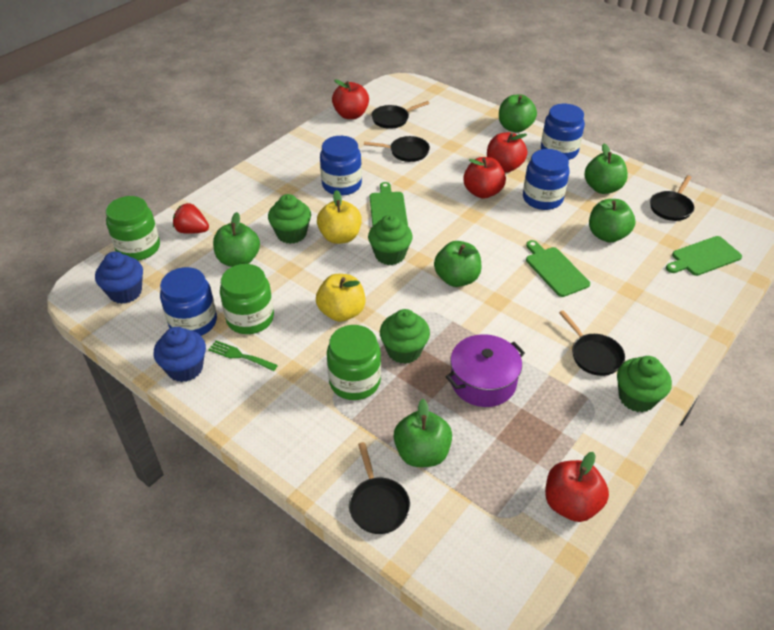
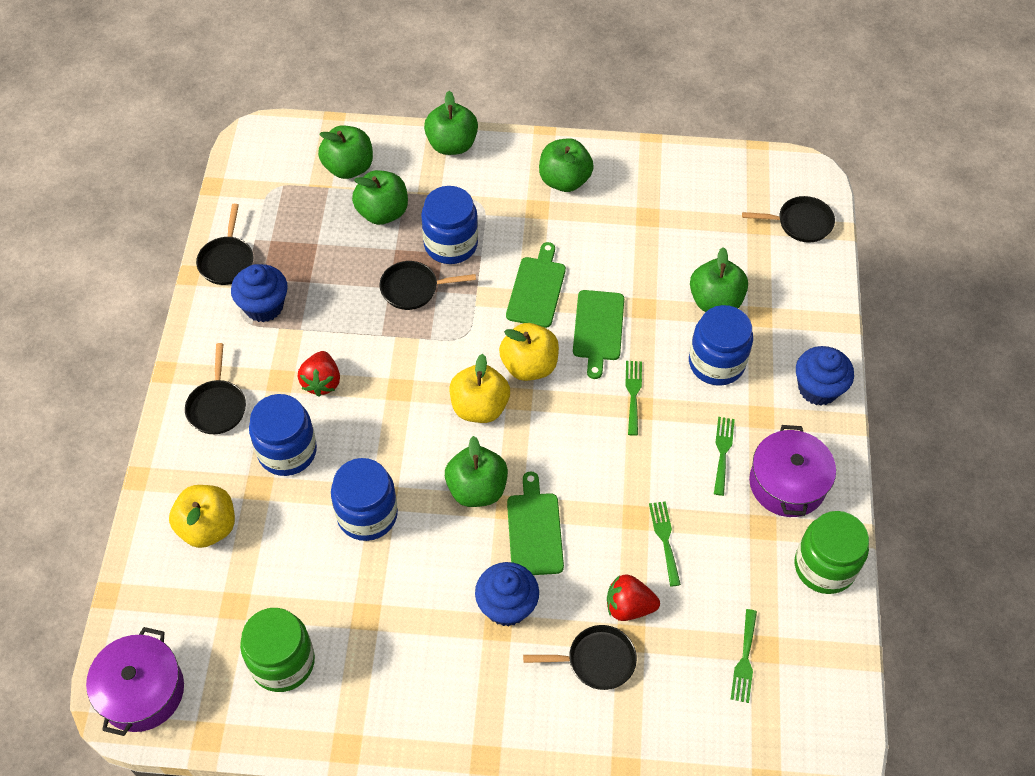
blue cupcake: [95,251,143,304] [154,327,206,382] = 2 -> [231,264,288,322] [475,562,539,626] [796,346,854,406] = 3
green cupcake: [268,194,311,244] [368,215,413,265] [380,309,430,364] [617,356,672,412] = 4 -> none = 0
green fork: [208,340,278,371] = 1 -> [625,361,642,436] [649,501,681,587] [714,417,735,496] [731,609,757,703] = 4
green jar: [106,196,160,261] [220,264,274,334] [327,325,381,400] = 3 -> [240,608,315,692] [795,511,869,594] = 2
purple pot: [446,334,525,407] = 1 -> [86,627,184,736] [749,425,836,517] = 2
red apple: [332,79,369,119] [463,157,506,199] [487,132,527,173] [545,452,609,522] = 4 -> none = 0
red strawberry: [173,203,209,234] = 1 -> [298,351,340,396] [607,574,660,621] = 2
yellow apple: [316,274,366,322] [317,190,362,244] = 2 -> [169,485,235,548] [450,354,510,423] [499,323,559,381] = 3

